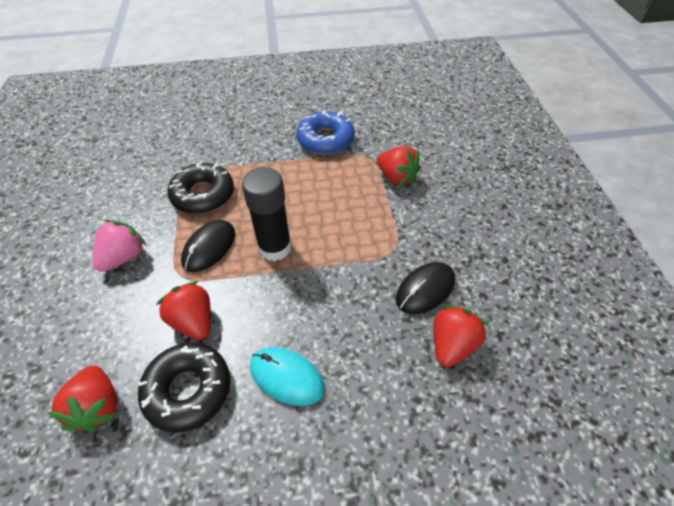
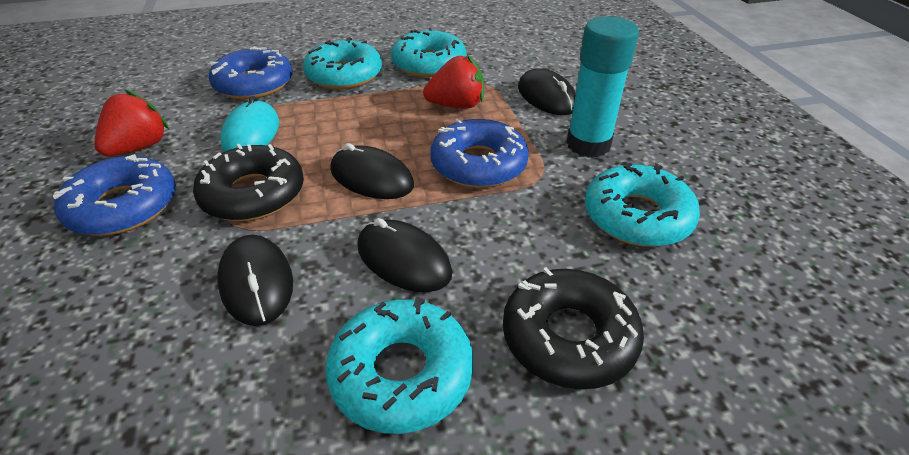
black glue stick: [242,167,292,261] = 1 -> none = 0
black mouse: [181,220,235,272] [396,262,455,314] = 2 -> [217,234,293,326] [330,143,414,199] [357,218,452,292] [518,68,576,115] = 4
blue donut: [297,110,355,155] = 1 -> [53,154,176,236] [209,46,293,99] [430,119,529,188] = 3
pink strawberry: [93,220,147,272] = 1 -> none = 0
red strawberry: [48,365,118,432] [156,281,211,340] [377,146,421,186] [433,304,489,367] = 4 -> [94,89,169,156] [423,54,484,109] = 2
turquoise donut: none = 0 -> [303,38,382,89] [326,296,473,434] [391,28,466,77] [585,163,700,247] = 4
turquoise glue stick: none = 0 -> [566,16,639,158] = 1

